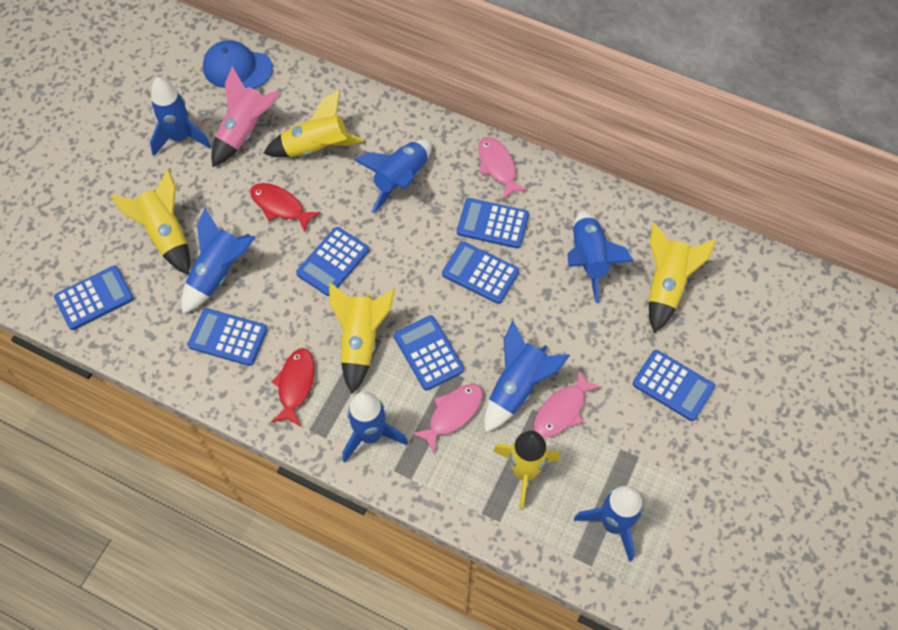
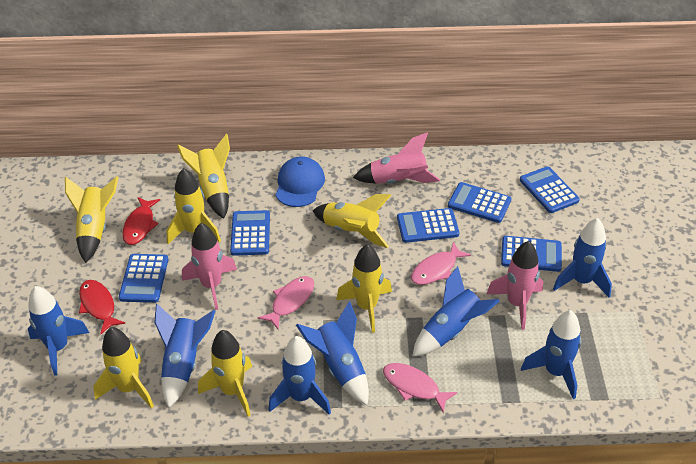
blue calculator: [54,266,134,330] [188,308,268,366] [296,227,369,296] [394,315,464,390] [442,242,519,304] [457,198,529,248] [633,350,715,421] = 7 -> [119,254,168,303] [230,210,270,256] [397,208,459,243] [448,182,511,223] [501,236,562,272] [520,166,580,213] = 6
pink rocket: [211,67,280,167] = 1 -> [182,223,237,310] [353,132,440,184] [487,241,543,330] = 3
yellow rocket: [110,169,190,275] [264,90,364,157] [329,283,395,394] [493,431,560,510] [649,223,717,333] = 5 -> [65,176,118,263] [93,327,154,408] [167,168,221,244] [177,134,230,219] [198,330,252,417] [313,194,391,248] [336,244,392,333] = 7

